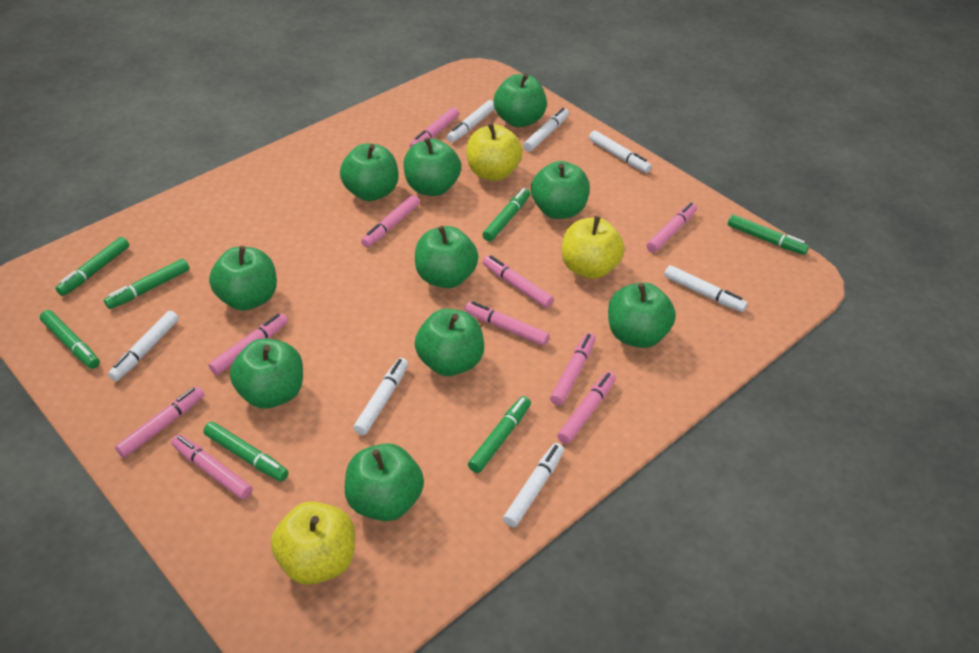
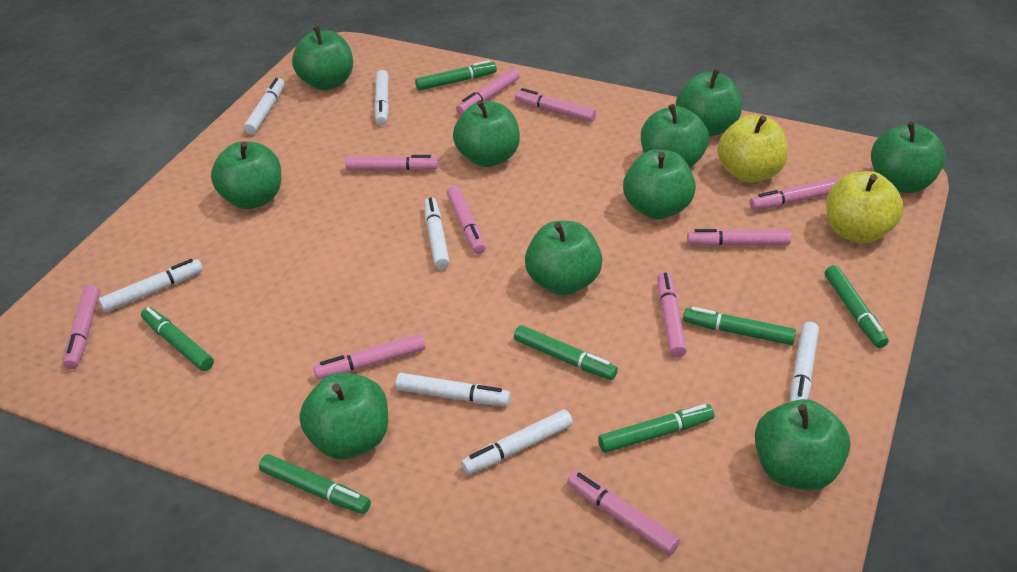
yellow apple: [271,501,355,585] [466,123,523,181] [562,216,625,279] = 3 -> [718,115,788,183] [826,171,904,243] = 2

